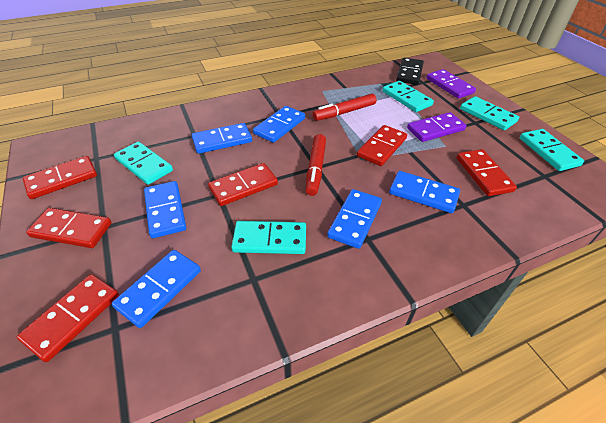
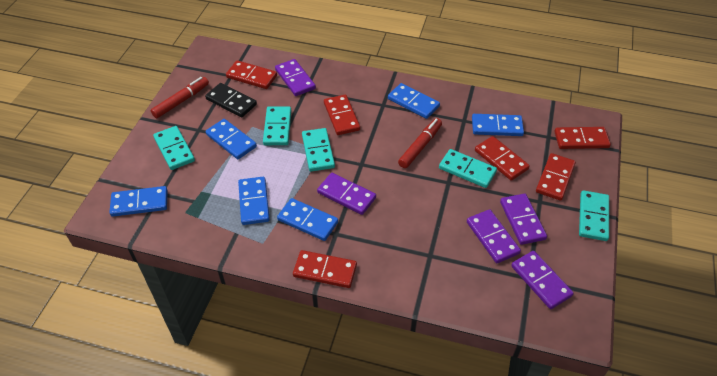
purple domino: [407,112,467,142] [426,69,476,99] = 2 -> [275,59,316,96] [317,173,376,215] [467,209,521,263] [500,194,547,245] [511,251,574,309] = 5

